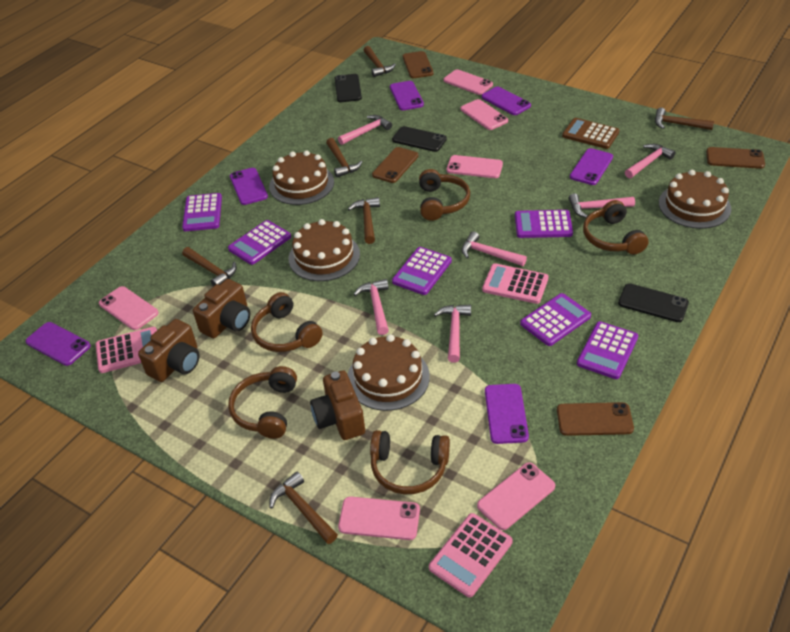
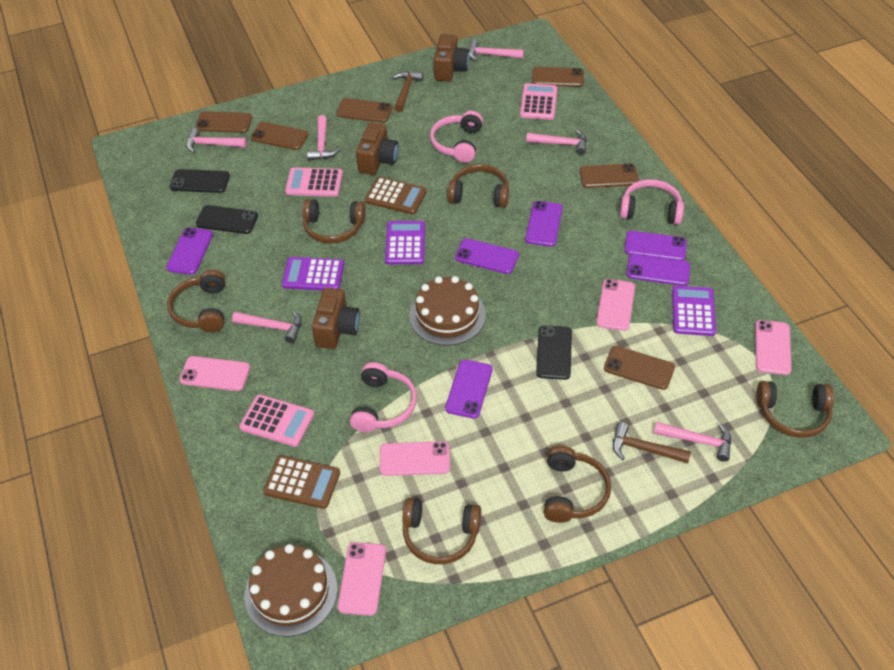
brown cake: [269,150,334,205] [289,219,360,281] [347,334,430,411] [659,170,731,229] = 4 -> [245,544,338,637] [409,276,486,345] = 2
brown calculator: [562,118,619,149] = 1 -> [263,455,340,509] [365,177,427,214] = 2
brown hammer: [182,247,237,286] [269,472,338,544] [326,138,362,178] [348,197,380,244] [364,46,396,77] [655,108,714,130] = 6 -> [392,71,423,112] [613,422,691,464] = 2
brown headphones: [228,366,297,439] [251,292,323,352] [370,430,450,494] [419,169,470,221] [583,200,649,255] = 5 -> [167,270,225,333] [303,199,366,244] [403,498,481,564] [447,164,509,208] [544,446,611,523] [756,381,834,438] = 6
brown phone: [372,147,418,183] [403,51,434,78] [557,402,634,436] [706,147,765,169] = 4 -> [195,111,252,133] [251,122,309,150] [336,98,393,123] [532,67,584,87] [580,164,639,188] [604,346,675,390] = 6
pink headphones: none = 0 -> [350,362,417,432] [430,111,483,163] [620,179,684,225] = 3
pink phone: [99,286,159,330] [338,497,420,540] [443,69,493,95] [447,155,503,178] [461,99,508,130] [477,462,555,530] = 6 -> [179,356,250,391] [338,542,386,616] [379,441,450,476] [596,279,635,331] [755,320,792,375] = 5
purple calculator: [182,193,222,231] [228,220,291,265] [392,247,452,295] [515,210,573,238] [520,293,591,346] [577,321,638,379] = 6 -> [282,257,344,290] [385,221,425,264] [672,286,716,336] = 3

